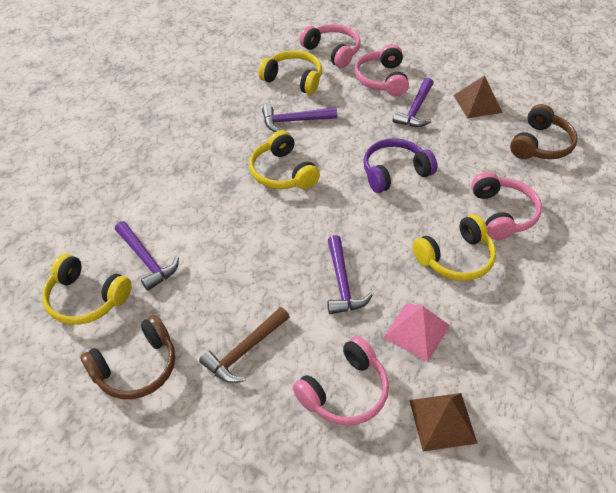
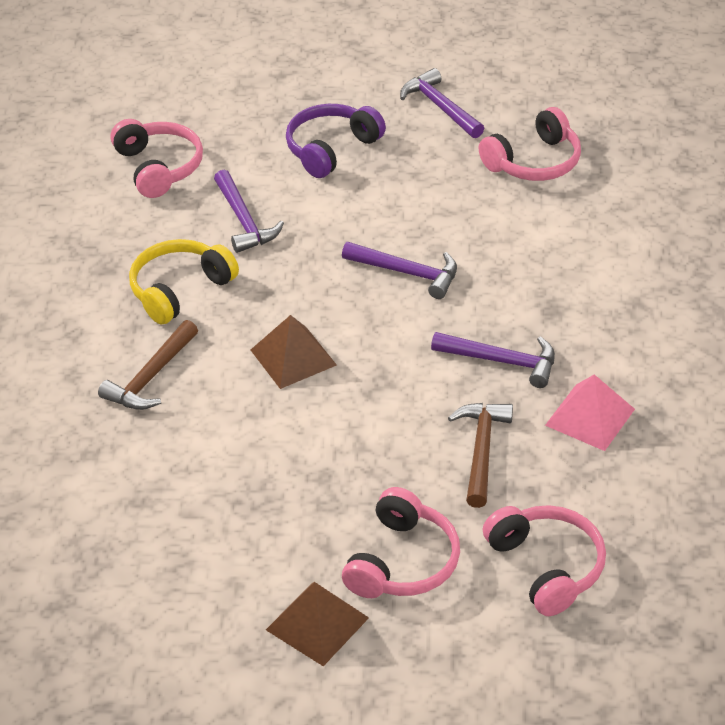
brown hammer: [199,307,289,383] = 1 -> [98,320,198,410] [448,403,513,508] = 2
brown headphones: [80,315,175,399] [510,104,578,159] = 2 -> none = 0
yellow headphones: [42,254,132,325] [249,130,320,189] [258,50,322,95] [413,214,496,281] = 4 -> [129,239,239,325] = 1

